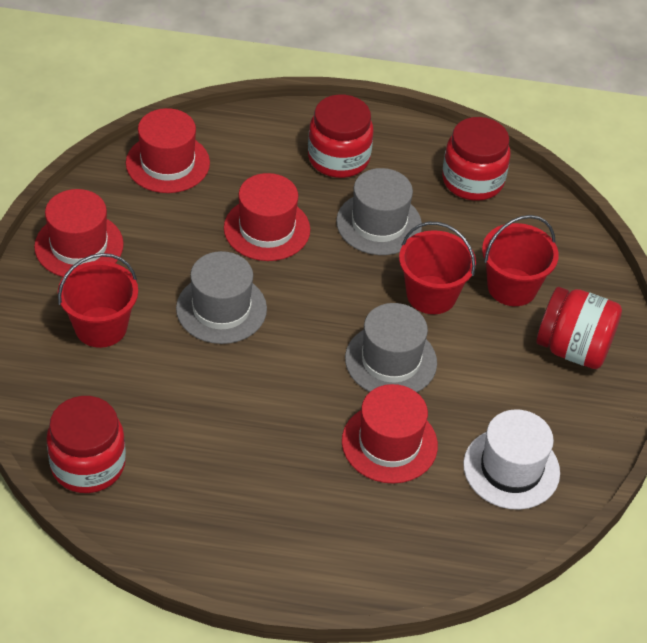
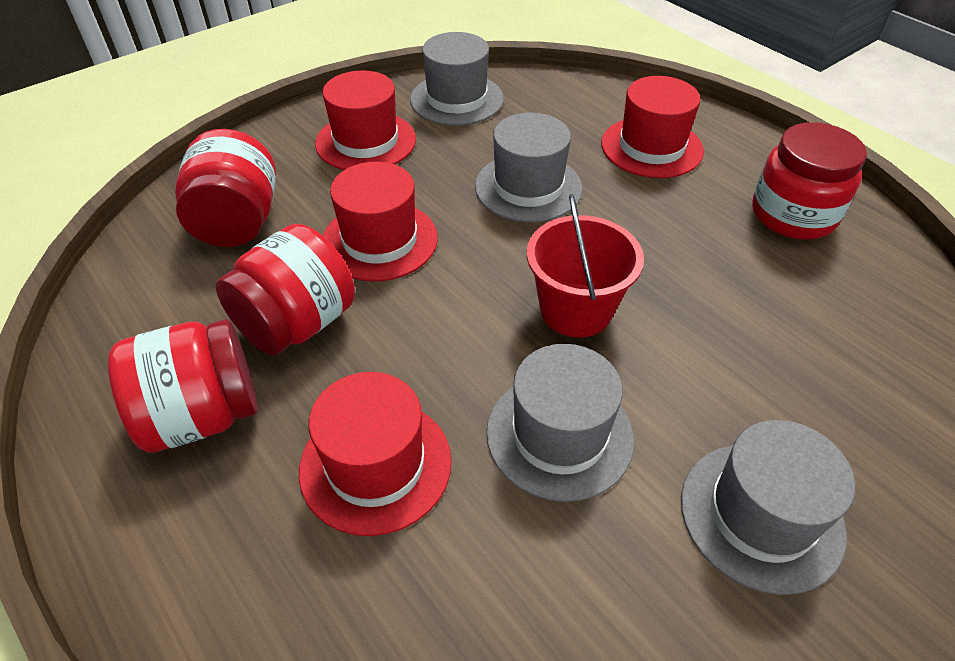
grey hat: [176,251,267,344] [336,168,422,255] [345,303,437,392] = 3 -> [410,32,504,126] [475,113,583,222] [486,344,634,502] [681,420,855,595] = 4
red bucket: [58,253,138,348] [399,222,476,314] [482,215,559,306] = 3 -> [527,194,644,338] = 1
white hat: [463,409,560,510] = 1 -> none = 0

